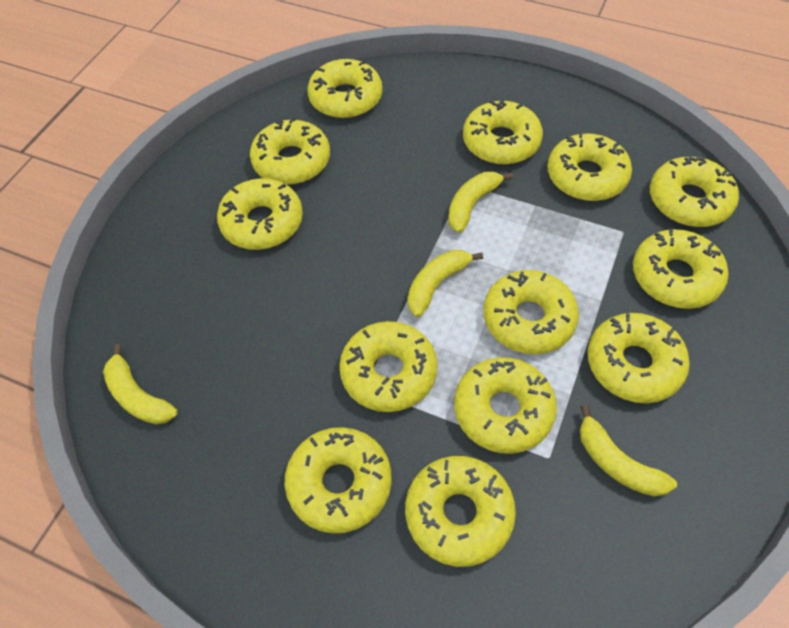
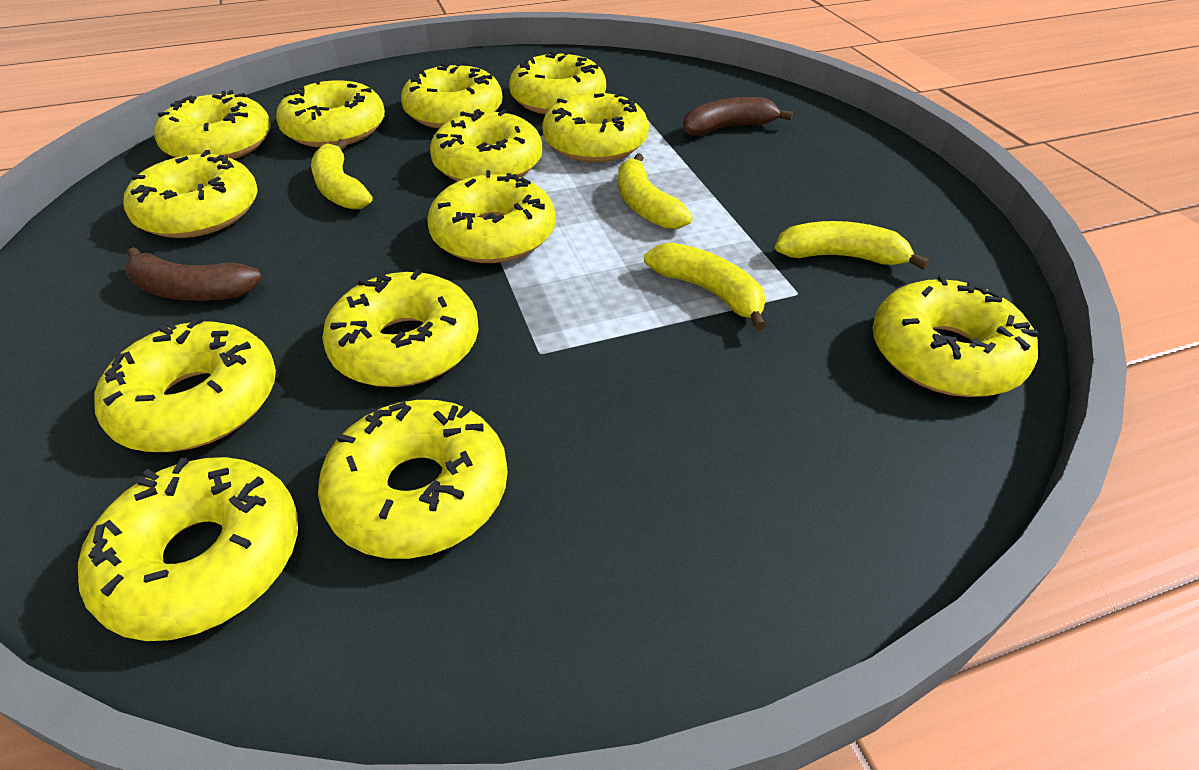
brown banana: none = 0 -> [125,247,262,301] [683,97,793,135] = 2

